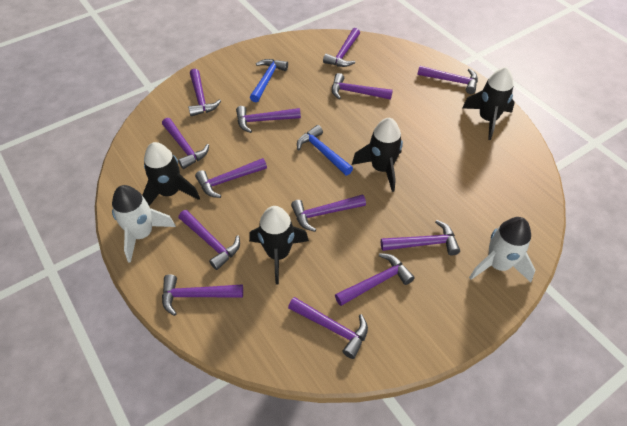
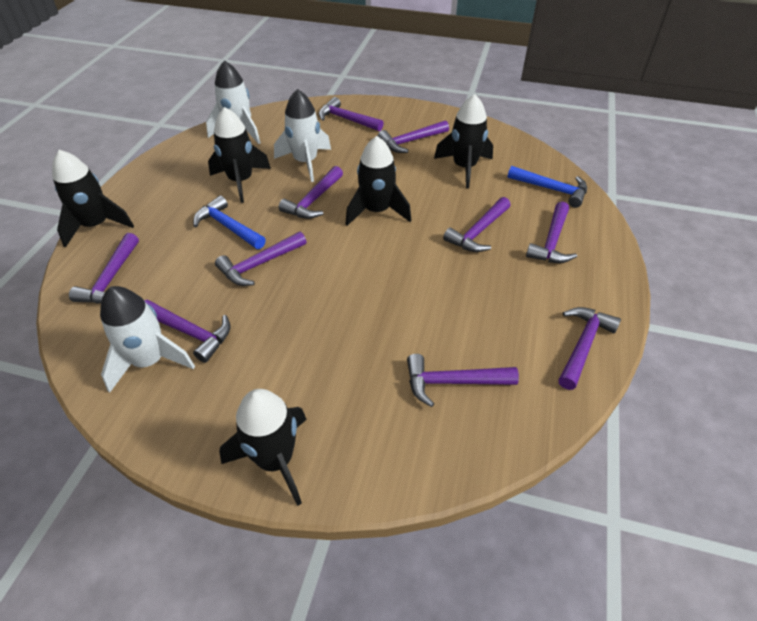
black rocket: [142,142,200,206] [249,206,309,285] [352,117,403,192] [462,67,515,140] = 4 -> [52,150,134,248] [208,107,271,203] [219,389,307,506] [346,136,411,226] [434,94,493,189] = 5
purple hammer: [162,118,209,169] [162,274,243,316] [178,210,240,270] [188,69,221,116] [195,158,267,198] [236,106,301,133] [288,297,368,359] [291,194,366,232] [323,28,360,67] [332,73,393,100] [335,253,415,306] [381,220,460,256] [417,66,478,94] = 13 -> [69,233,139,304] [144,300,231,363] [215,232,307,286] [279,166,343,219] [319,97,384,131] [378,120,449,153] [407,354,519,407] [443,197,511,252] [526,202,577,263] [558,307,621,390] = 10
white rocket: [112,185,176,263] [469,217,535,282] = 2 -> [100,286,195,393] [206,60,261,144] [274,89,331,182] = 3

